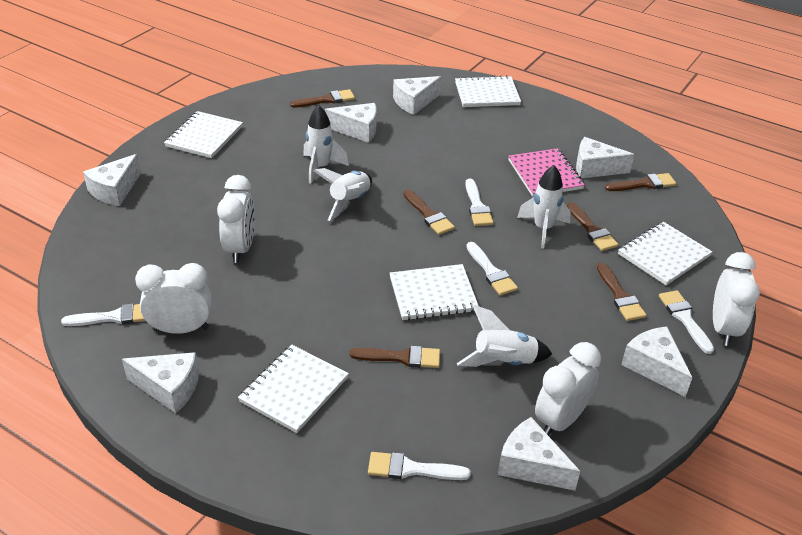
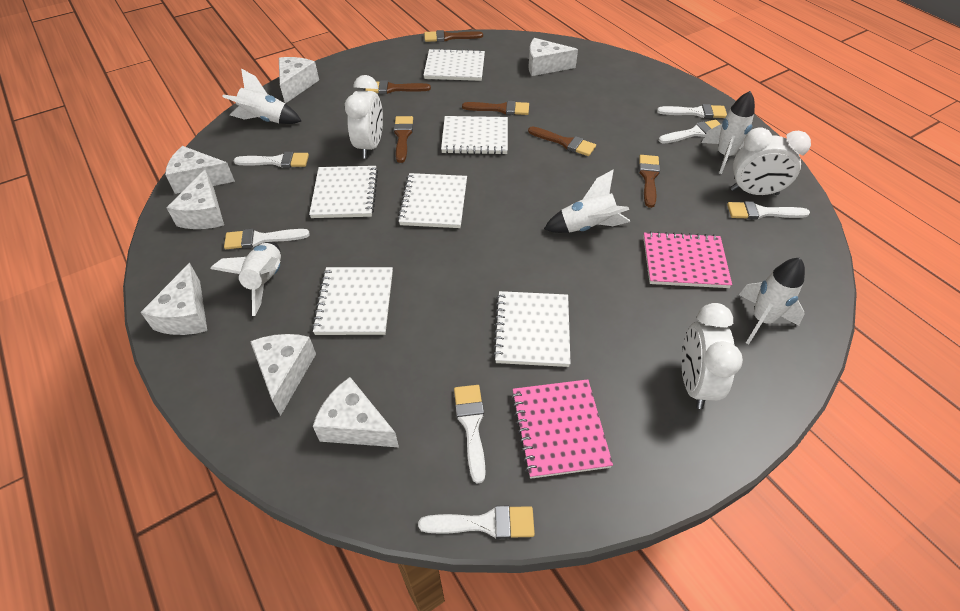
pink notebook: [508,148,585,197] = 1 -> [511,379,613,479] [643,231,732,288] = 2
white brush: [61,303,146,326] [368,452,471,480] [465,178,494,226] [466,242,518,295] [659,290,714,354] = 5 -> [224,229,310,249] [234,152,309,168] [418,506,535,539] [454,385,486,483] [657,104,727,118] [659,120,720,143] [727,201,810,220] = 7
white clock: [135,263,212,334] [217,175,255,263] [535,342,601,436] [713,252,760,346] = 4 -> [345,75,383,159] [682,303,743,409] [730,127,811,195] = 3
white notebook: [164,111,243,158] [238,345,349,433] [390,264,479,320] [455,75,521,107] [618,222,712,285] = 5 -> [309,166,378,218] [312,267,393,335] [398,173,467,228] [424,48,485,81] [441,116,508,155] [493,291,571,367] = 6
white rocket: [303,105,349,183] [314,168,372,221] [457,305,552,367] [517,165,571,248] = 4 -> [210,242,281,316] [222,68,301,124] [544,169,630,233] [702,91,755,174] [739,257,805,344] = 5

